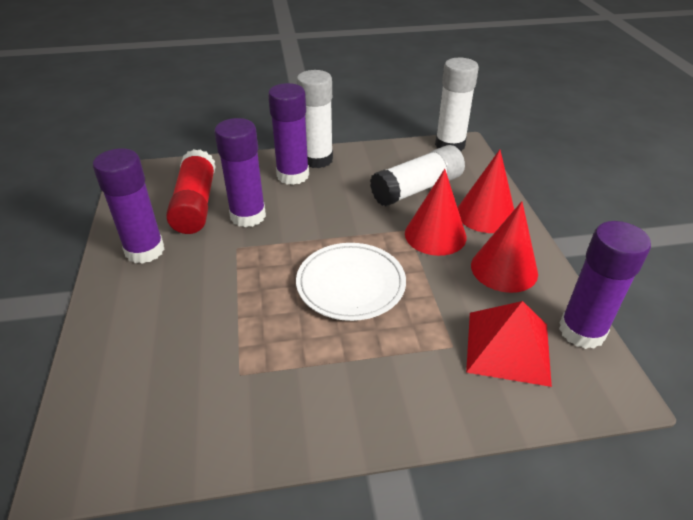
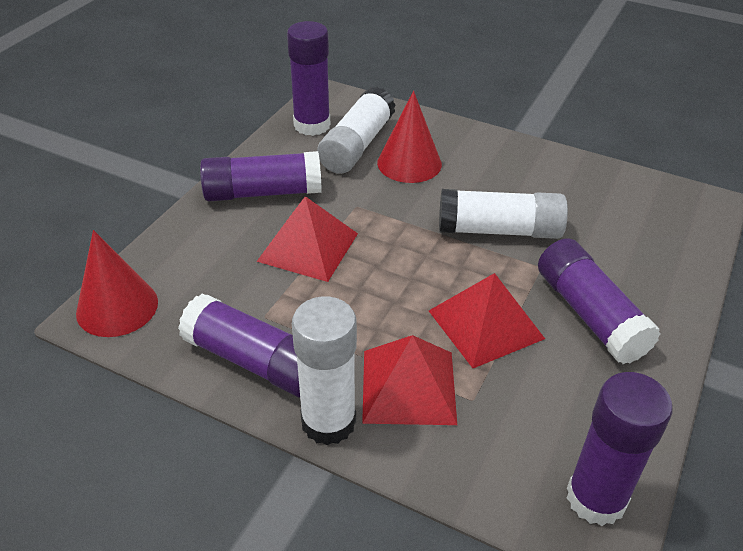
purple glue stick: [93,148,164,264] [214,118,266,227] [268,83,309,185] [559,221,651,349] = 4 -> [178,293,300,397] [200,151,322,201] [287,21,330,136] [538,238,661,364] [567,372,673,526] = 5
red cone: [405,169,466,256] [458,150,514,233] [471,201,538,293] = 3 -> [76,230,158,337] [377,91,442,183] = 2
red glue stick: [166,149,216,234] = 1 -> none = 0
red pyramid: [466,301,552,387] = 1 -> [256,196,358,282] [362,335,457,425] [429,273,545,368] = 3
white plate: [296,243,406,321] = 1 -> none = 0

